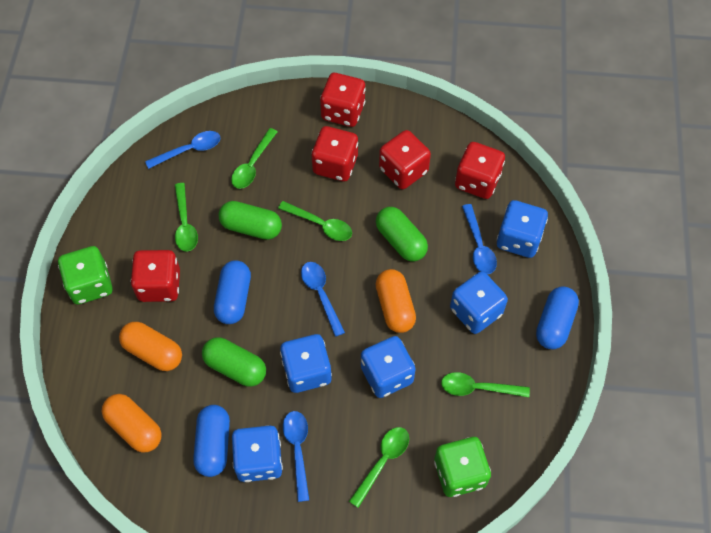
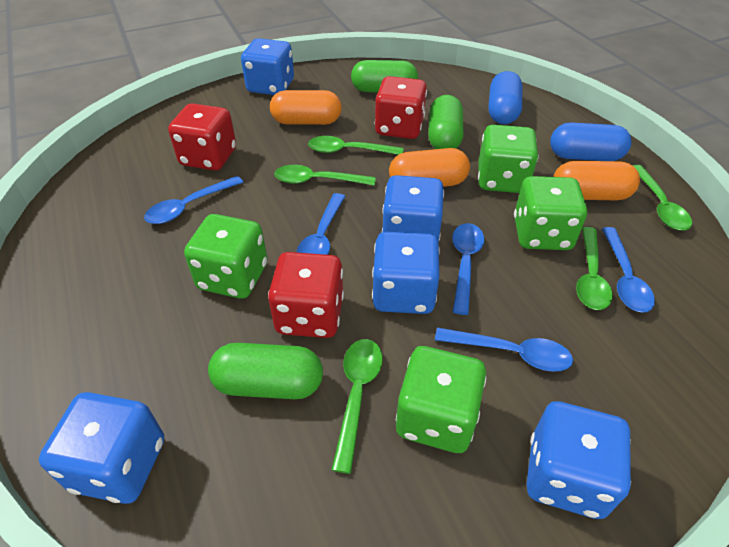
blue capsule: [193,405,230,477] [214,261,251,324] [536,286,579,349] = 3 -> [489,71,522,124] [550,122,632,161] = 2
blue spoon: [145,131,220,169] [283,411,309,502] [301,262,345,337] [462,204,497,274] = 4 -> [144,176,243,224] [296,193,345,255] [435,328,573,372] [452,223,484,315] [602,227,655,313] = 5
green dice: [58,246,113,305] [434,437,491,497] = 2 -> [184,214,267,299] [396,346,486,453] [478,125,538,193] [514,176,587,250] = 4
red dice: [131,250,180,302] [311,126,358,181] [320,73,366,127] [379,130,431,189] [455,142,505,199] = 5 -> [168,103,236,171] [268,252,344,338] [375,76,427,139] = 3

